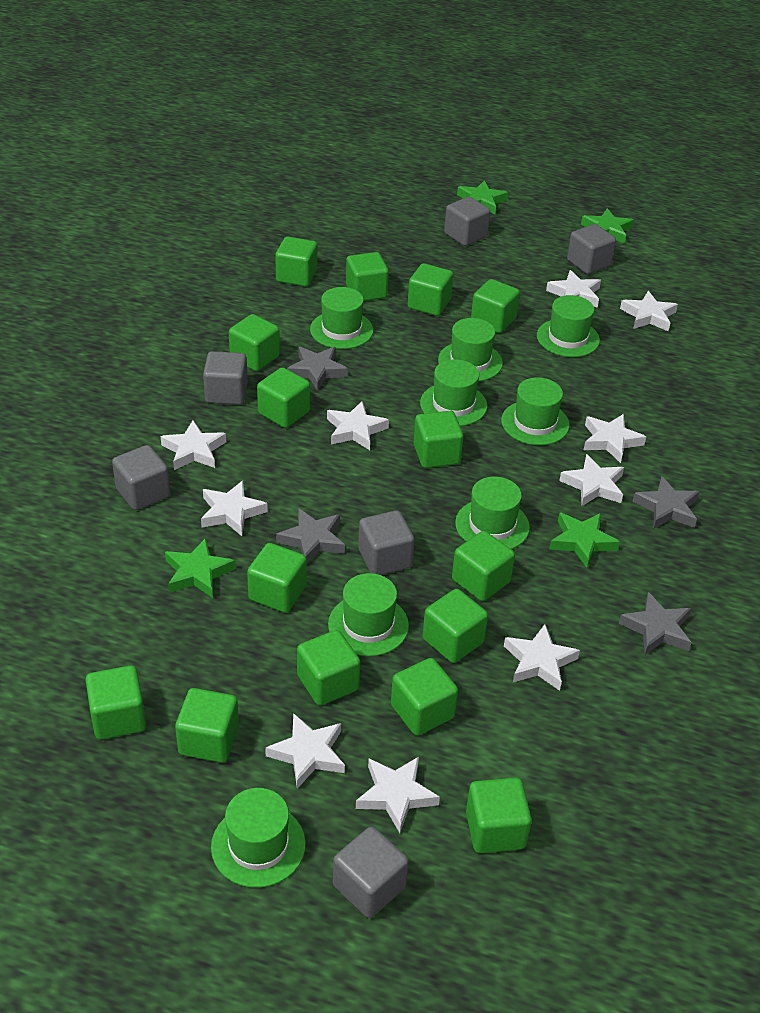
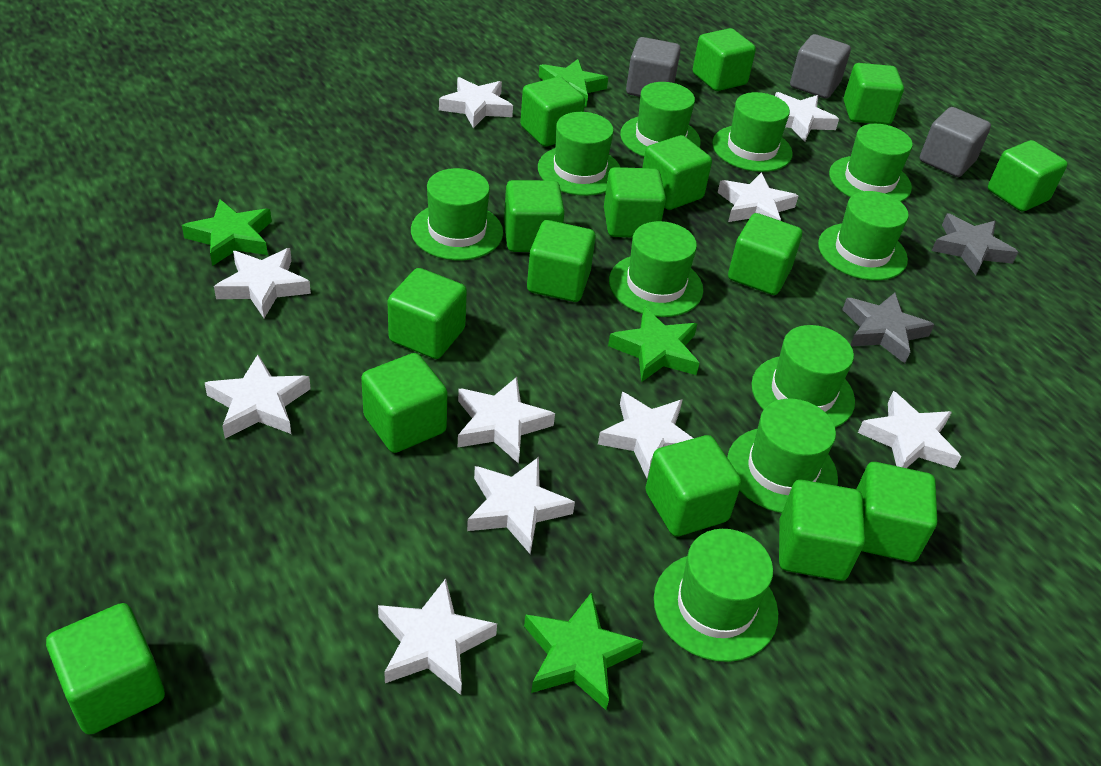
green hat: [211,788,306,888] [310,287,373,349] [328,573,409,656] [420,359,487,426] [438,318,503,381] [455,477,530,549] [501,377,569,445] [537,295,600,357] = 8 -> [411,168,503,260] [538,112,620,196] [609,221,703,317] [620,82,701,157] [654,529,778,662] [712,92,793,172] [727,399,838,513] [751,325,855,428] [818,191,909,281] [829,124,913,202] = 10
grey cube: [112,445,170,510] [203,351,248,405] [333,827,409,918] [358,510,414,575] [444,197,490,246] [567,224,616,274] = 6 -> [626,37,681,97] [790,34,851,99] [920,107,991,177] = 3
grey star: [276,508,345,564] [287,347,348,391] [619,592,692,655] [632,476,700,528] = 4 -> [842,293,935,363] [932,214,1018,275] = 2

